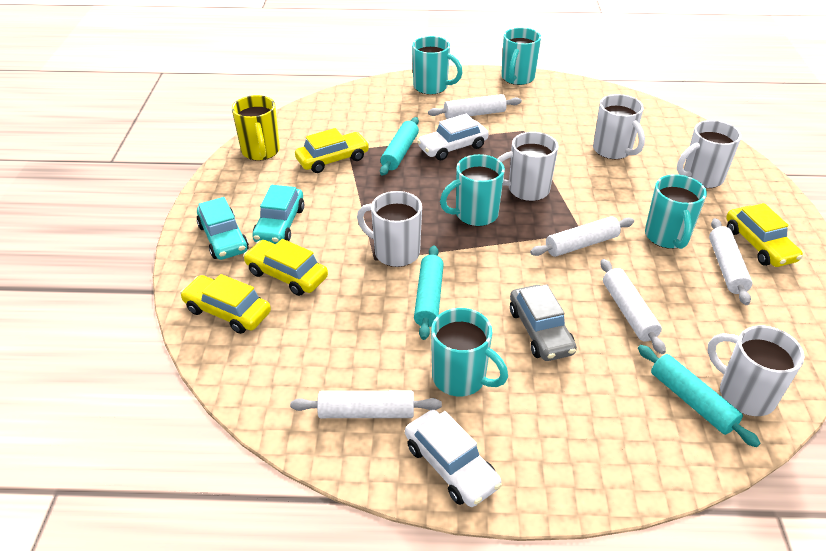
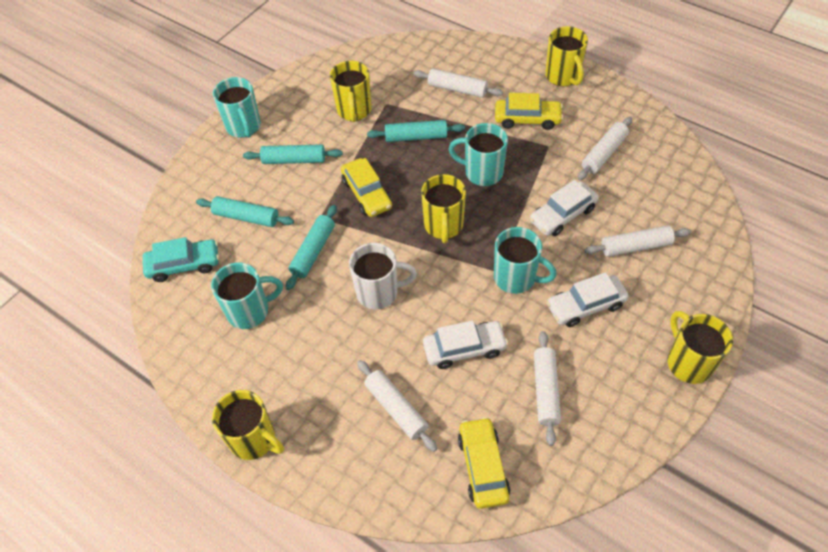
grey car: [510,284,577,361] = 1 -> none = 0
turquoise car: [197,197,249,260] [252,185,304,244] = 2 -> [143,237,219,282] = 1
turquoise mug: [412,36,463,95] [431,308,508,397] [440,154,505,226] [501,27,541,85] [645,174,707,249] = 5 -> [211,262,283,329] [213,77,261,138] [449,123,508,186] [494,227,557,294] = 4
turquoise rolling pin: [380,117,419,175] [414,246,444,340] [638,345,760,447] = 3 -> [196,196,294,227] [243,144,343,164] [286,205,337,290] [367,120,465,142] = 4
white car: [405,410,502,507] [417,114,489,160] = 2 -> [423,320,508,369] [530,180,599,236] [546,272,629,327] = 3
white mug: [357,191,422,267] [498,132,558,201] [593,94,645,159] [677,120,741,188] [707,326,805,416] = 5 -> [349,243,417,309] = 1
yellow car: [180,274,271,334] [243,239,328,296] [295,128,369,173] [726,203,803,267] = 4 -> [341,158,392,217] [458,417,510,509] [495,93,563,130] = 3
yellow mug: [232,95,280,161] = 1 -> [212,390,284,460] [330,61,372,122] [421,174,466,243] [545,26,588,86] [668,311,733,384] = 5

